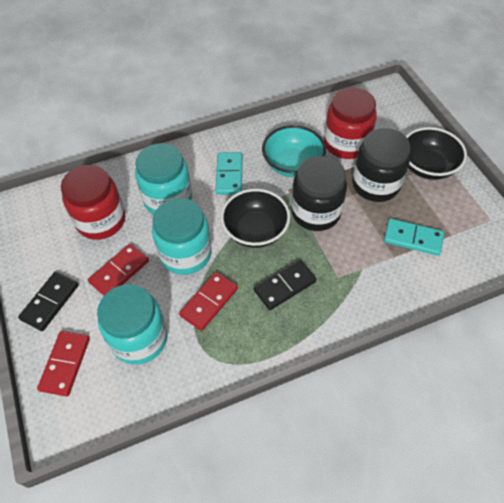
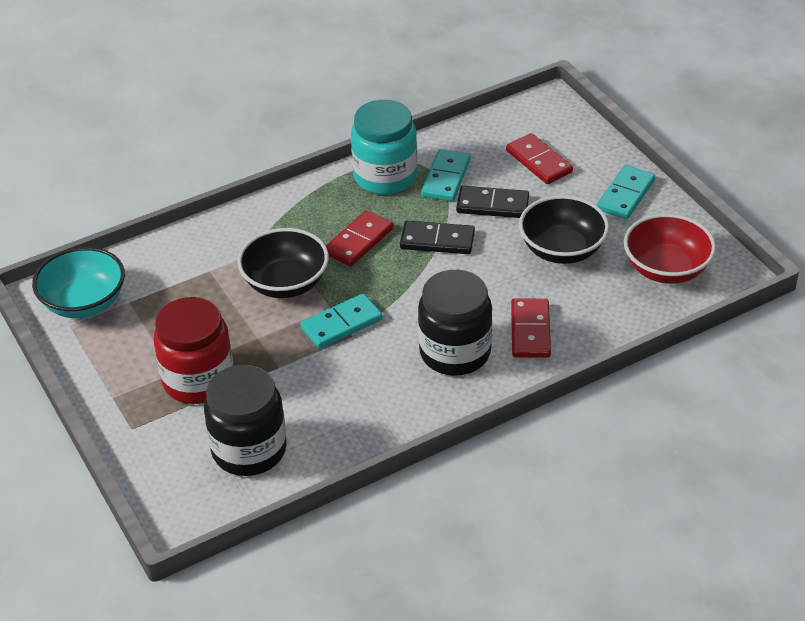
red bowl: none = 0 -> [624,214,716,284] = 1
red jar: [61,165,125,240] [324,88,377,159] = 2 -> [153,297,233,404] = 1
turquoise domino: [216,152,243,194] [384,218,444,256] = 2 -> [300,294,383,349] [421,149,470,201] [597,165,655,219] = 3
turquoise jar: [97,284,168,365] [135,143,192,215] [152,198,212,275] = 3 -> [351,100,418,195] = 1

